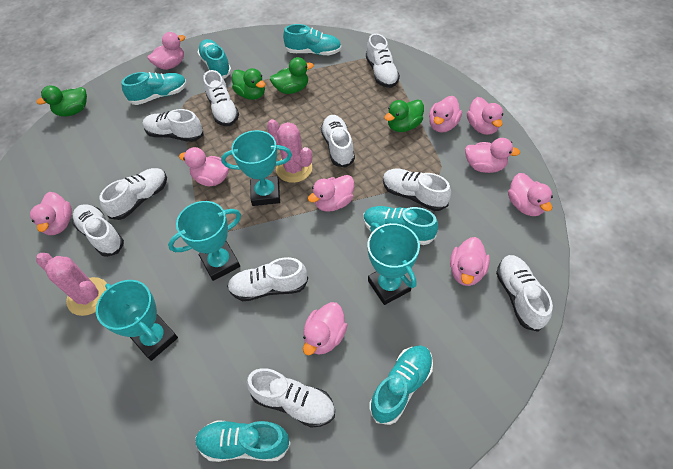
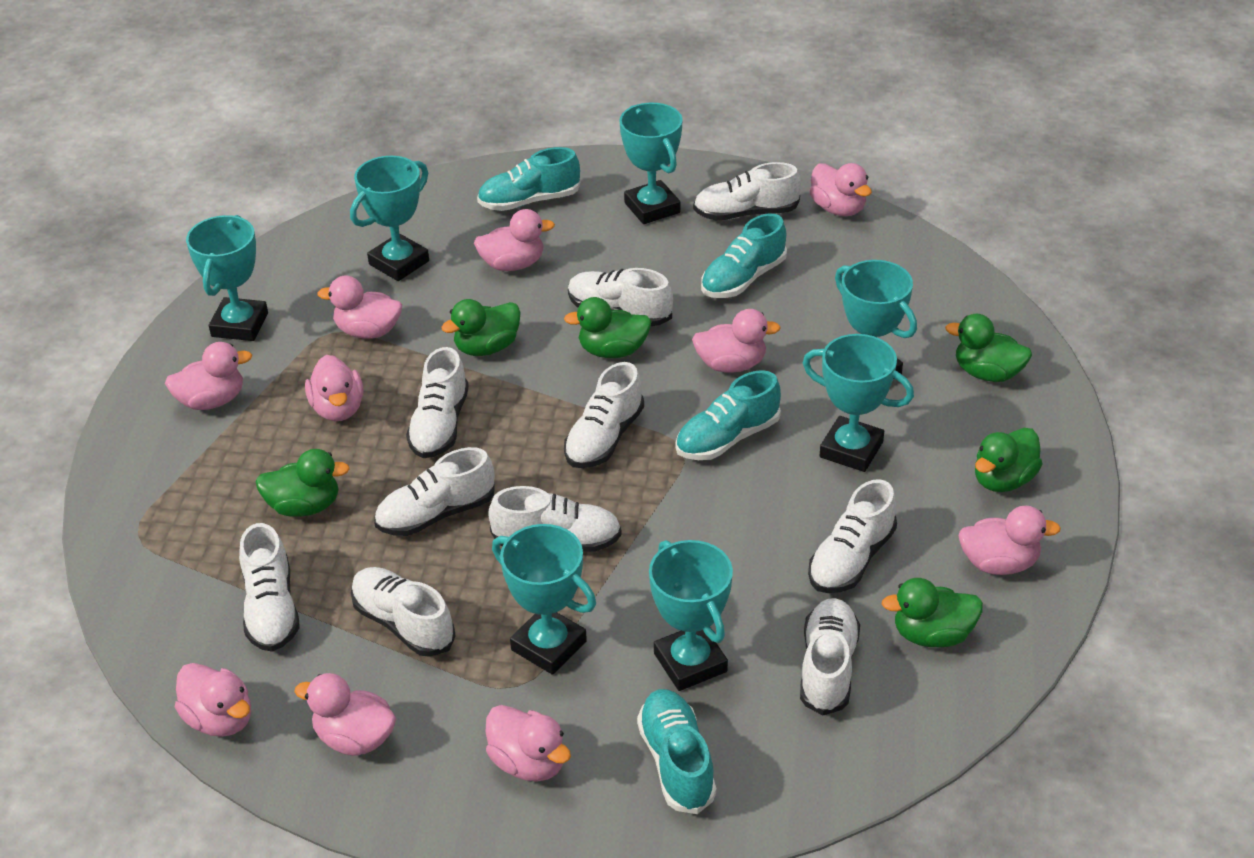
green duck: [36,85,87,117] [232,68,266,100] [270,57,314,94] [384,99,424,132] = 4 -> [255,449,350,517] [441,299,521,356] [564,297,652,358] [882,578,983,647] [945,314,1032,382] [975,428,1042,492] = 6
pink cactus: [36,253,107,316] [267,119,312,183] = 2 -> none = 0
turquoise shoe: [122,72,187,105] [195,420,291,462] [197,39,232,79] [283,24,342,55] [364,206,438,245] [369,345,433,425] = 6 -> [477,147,580,211] [637,689,716,814] [675,370,781,460] [701,214,787,298] = 4
turquoise trophy: [96,280,178,361] [168,201,241,281] [221,130,292,206] [368,223,420,305] = 4 -> [186,215,268,341] [350,156,429,281] [492,524,596,675] [620,103,683,224] [649,540,733,691] [803,334,914,472] [835,260,917,379] = 7

